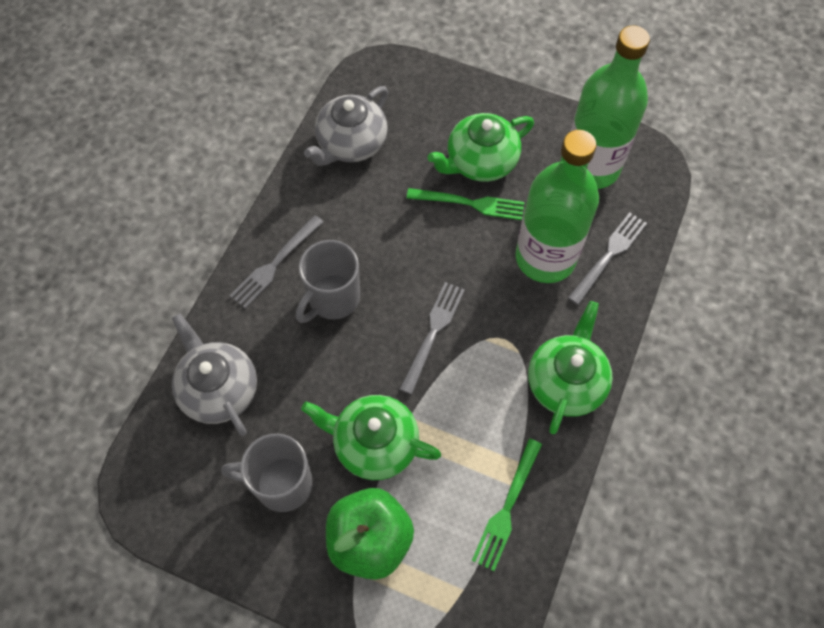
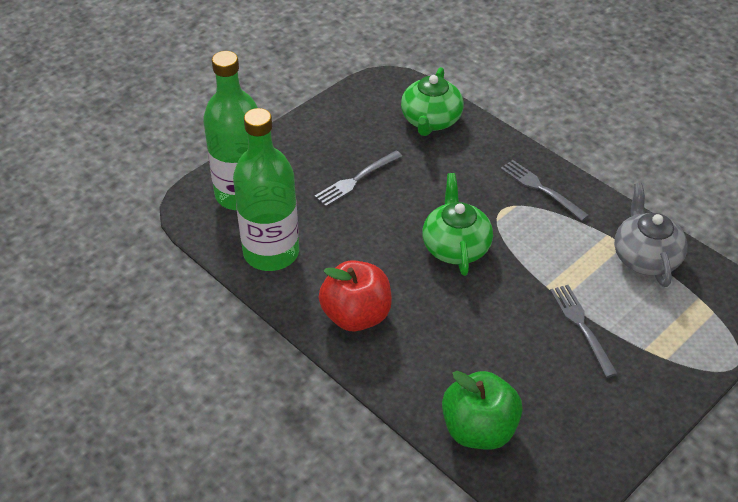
green fork: [406,188,524,220] [472,439,542,571] = 2 -> none = 0
green teapot: [301,395,441,480] [428,113,534,182] [528,301,613,434] = 3 -> [401,67,464,136] [422,173,493,276] = 2
grey mug: [221,434,313,512] [296,240,360,323] = 2 -> none = 0
grey teapot: [172,313,257,436] [304,86,388,166] = 2 -> [614,183,688,287] = 1
red apple: none = 0 -> [319,260,392,331] = 1

